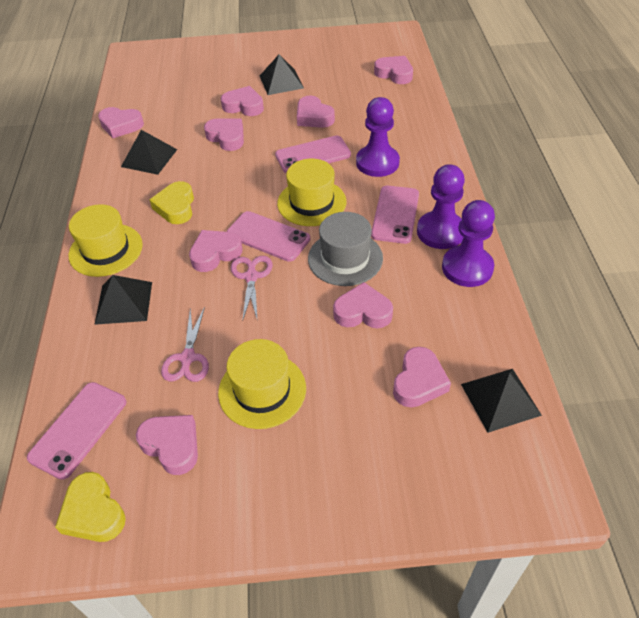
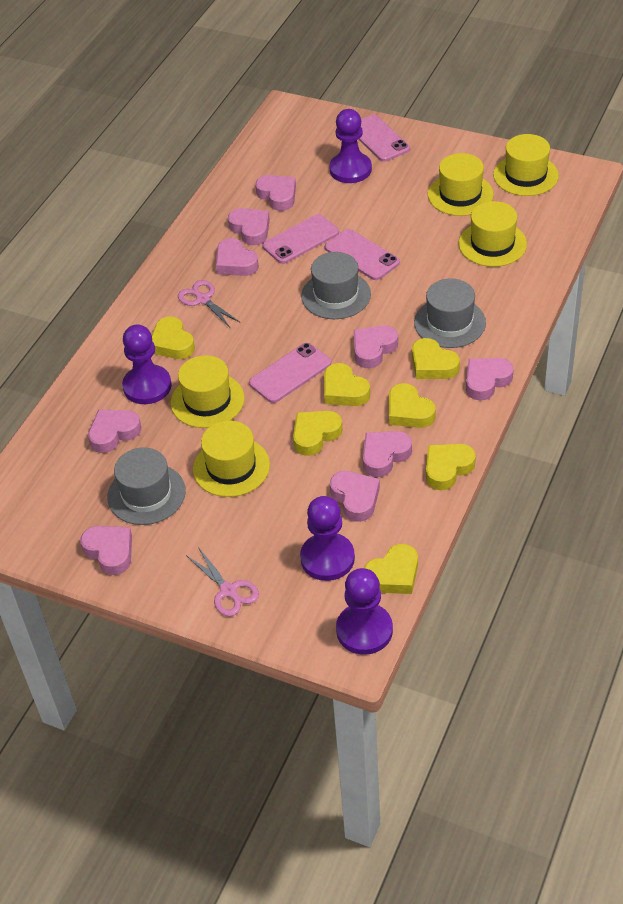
black pyramid: [94,275,152,325] [121,130,177,175] [260,54,304,95] [461,369,542,433] = 4 -> none = 0
grey hat: [308,212,383,286] = 1 -> [107,447,186,525] [301,252,371,319] [414,278,486,348] = 3
purple pawn: [356,97,400,177] [417,164,465,249] [442,200,495,287] = 3 -> [122,324,172,404] [300,496,355,581] [329,109,372,183] [336,568,393,655] = 4
yellow hat: [69,204,143,277] [218,339,306,429] [277,159,347,226] = 3 -> [171,355,244,428] [193,421,270,497] [428,153,494,216] [458,201,527,267] [493,134,559,196] = 5
yellow heart: [55,472,126,542] [150,181,194,224] = 2 -> [152,316,195,359] [293,411,343,456] [324,363,370,406] [364,544,418,594] [389,383,436,428] [412,338,460,379] [426,444,476,490] = 7

